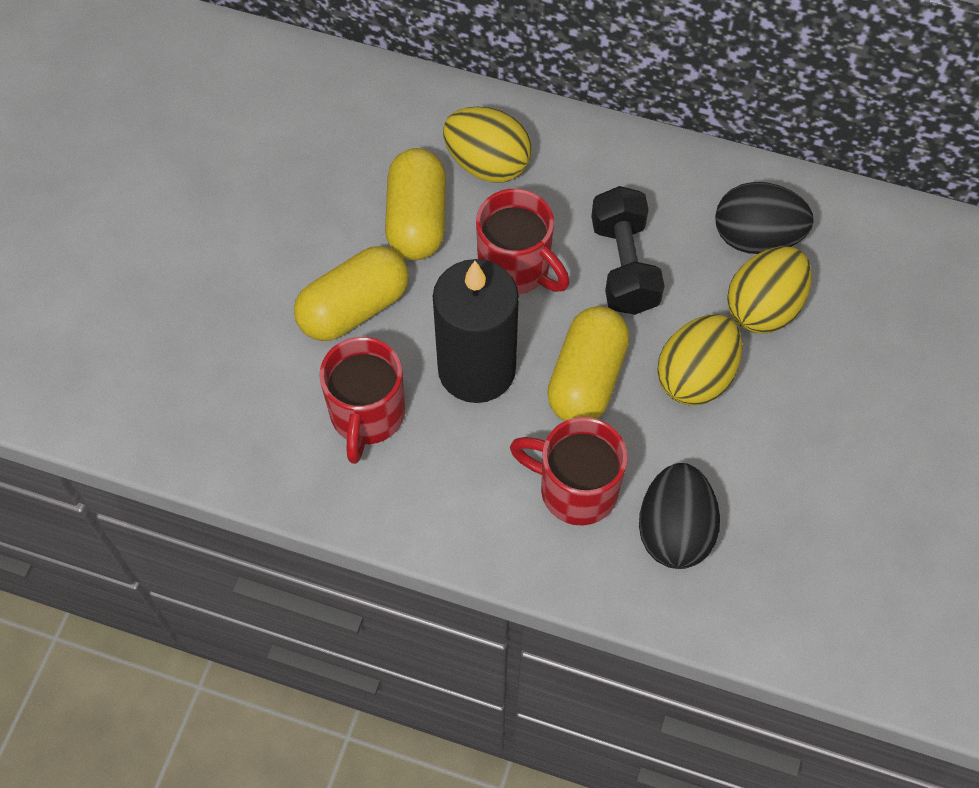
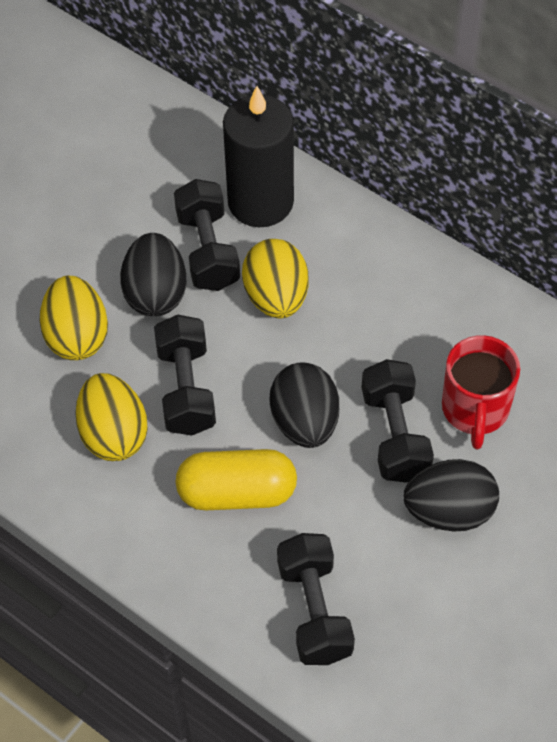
black dumbbell: [591,186,664,315] = 1 -> [154,314,216,435] [174,179,240,291] [277,533,355,665] [361,359,434,483] = 4
black egg: [639,463,720,569] [715,182,814,254] = 2 -> [120,233,186,316] [270,362,339,448] [404,459,499,532] = 3
red mug: [320,337,405,464] [476,189,570,295] [510,417,627,526] = 3 -> [442,335,520,450] = 1
yellow capsule: [294,246,409,341] [385,148,446,260] [547,306,630,421] = 3 -> [175,449,297,510] = 1

